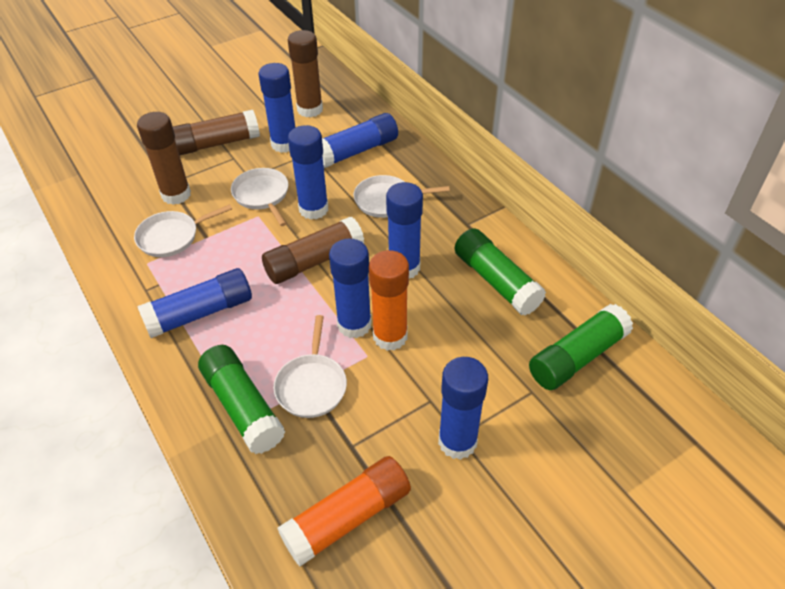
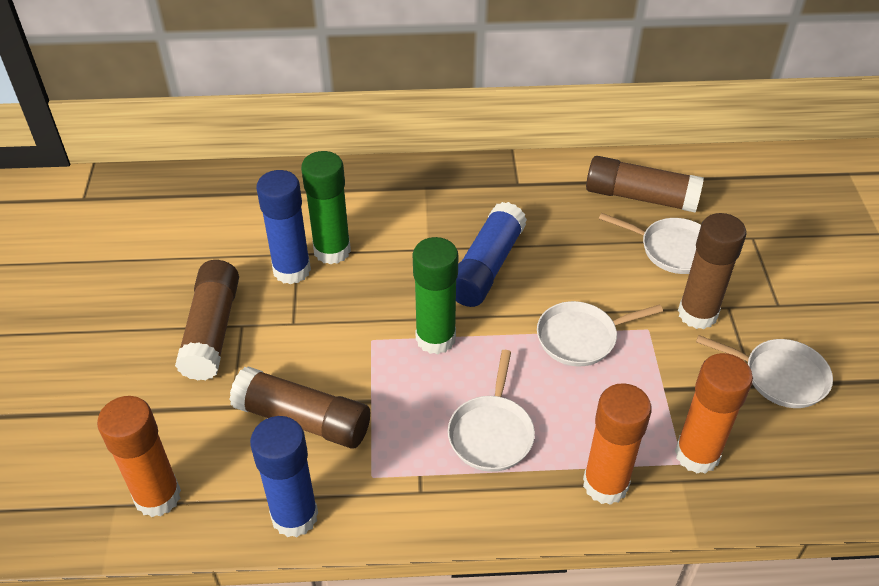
blue glue stick: [137,268,252,338] [258,63,295,153] [288,125,328,220] [322,113,398,168] [329,239,372,338] [386,182,423,279] [438,357,488,460] = 7 -> [250,416,318,537] [256,170,311,284] [456,202,527,307] = 3
green glue stick: [198,345,286,454] [455,228,546,316] [529,304,633,390] = 3 -> [301,151,351,265] [413,237,458,354] = 2
orange glue stick: [278,456,411,566] [369,250,409,351] = 2 -> [97,396,181,517] [583,383,652,505] [675,353,753,474] = 3

